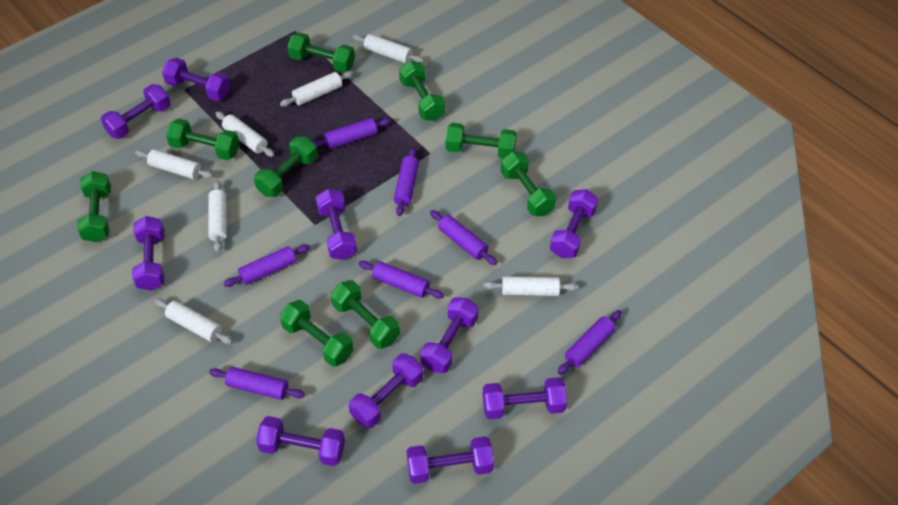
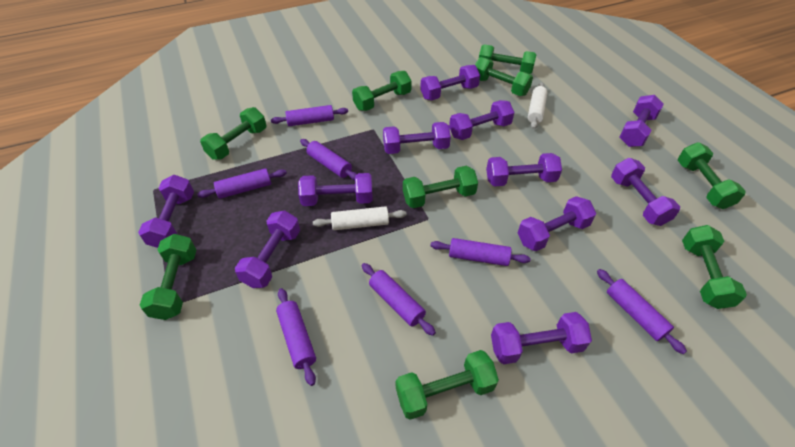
purple dumbbell: [101,84,171,139] [132,216,164,291] [162,58,231,101] [256,416,345,466] [316,189,357,260] [349,353,424,428] [407,436,494,484] [420,297,478,373] [483,377,567,419] [550,189,598,258] = 10 -> [138,175,194,248] [235,210,300,288] [298,173,373,206] [383,122,451,154] [420,65,480,100] [449,100,514,140] [486,153,562,187] [491,312,592,364] [518,196,596,251] [611,158,680,226] [619,95,664,147] = 11
white rolling pin: [135,149,214,179] [154,299,233,344] [208,180,227,252] [215,111,274,157] [280,71,354,107] [352,34,424,63] [483,276,578,296] = 7 -> [313,206,407,230] [528,82,547,129] = 2

